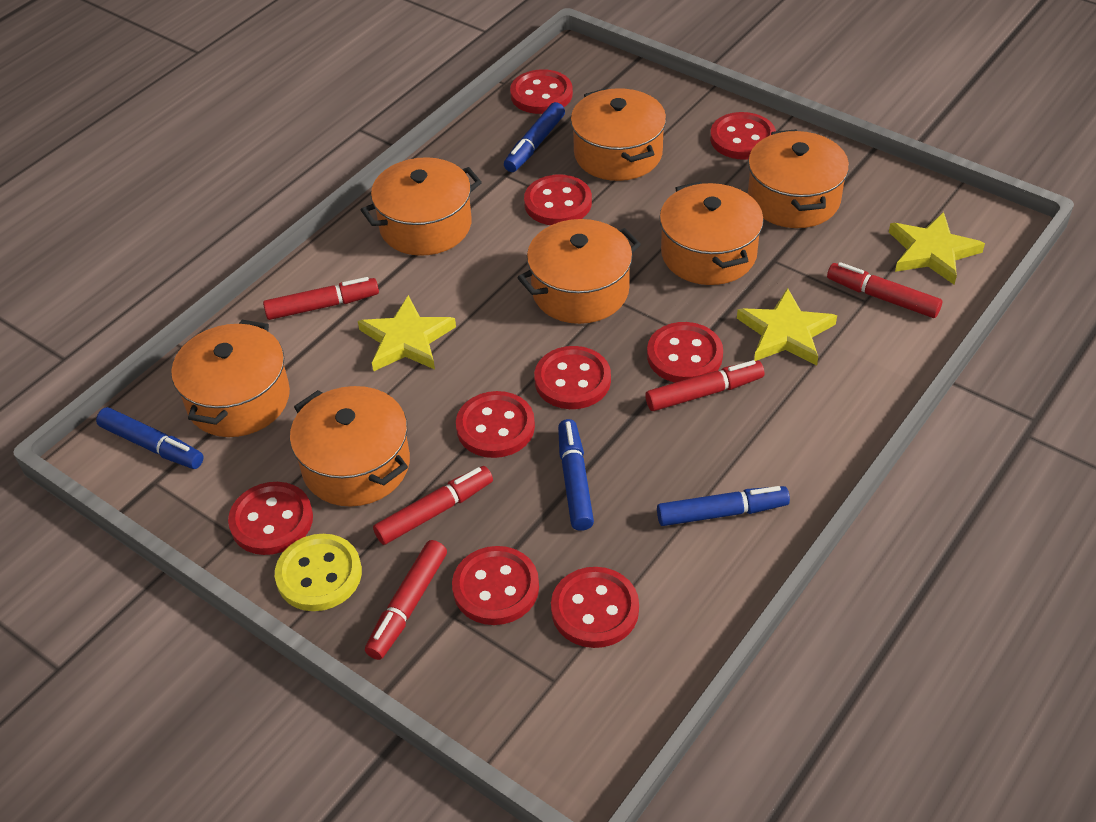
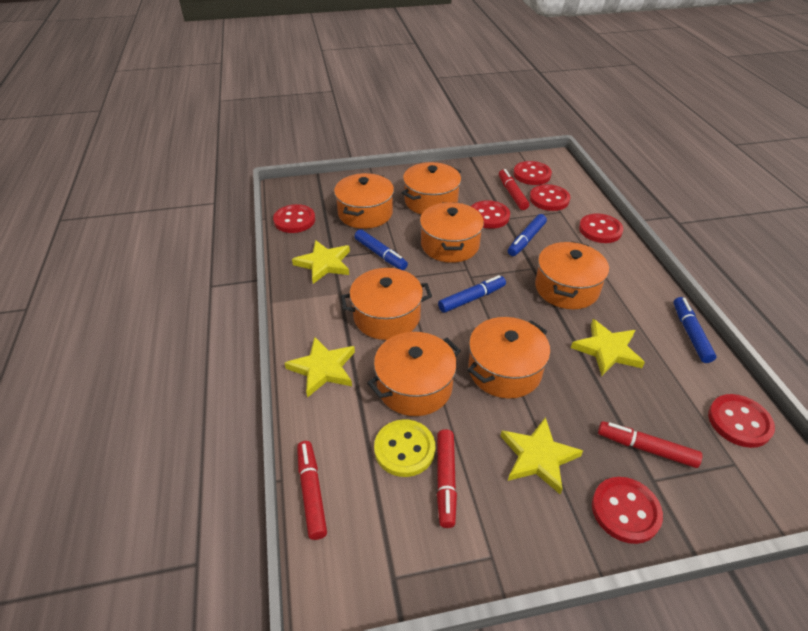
red button: [228,482,313,555] [452,546,539,625] [456,391,535,458] [510,69,573,114] [524,175,592,225] [534,346,611,409] [551,567,639,648] [647,322,723,383] [710,112,776,160] = 9 -> [273,204,315,233] [471,200,510,229] [513,161,552,185] [530,184,570,211] [579,213,623,243] [592,477,663,544] [708,394,775,448] = 7
red marker: [263,277,379,320] [365,540,447,660] [373,466,493,545] [645,360,764,411] [827,262,942,318] = 5 -> [297,441,327,540] [437,429,457,528] [499,169,529,210] [598,421,702,468] = 4
yellow star: [358,295,456,372] [737,288,837,366] [889,212,985,284] = 3 -> [285,337,355,398] [292,240,350,284] [501,417,583,494] [571,319,645,376] = 4

